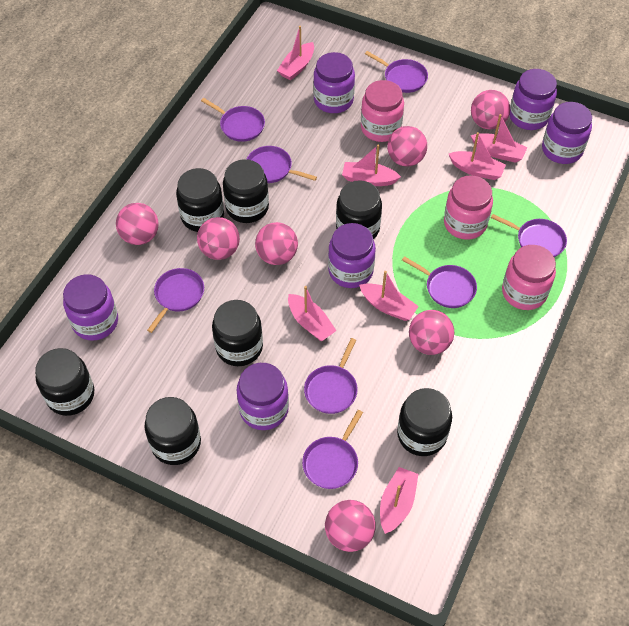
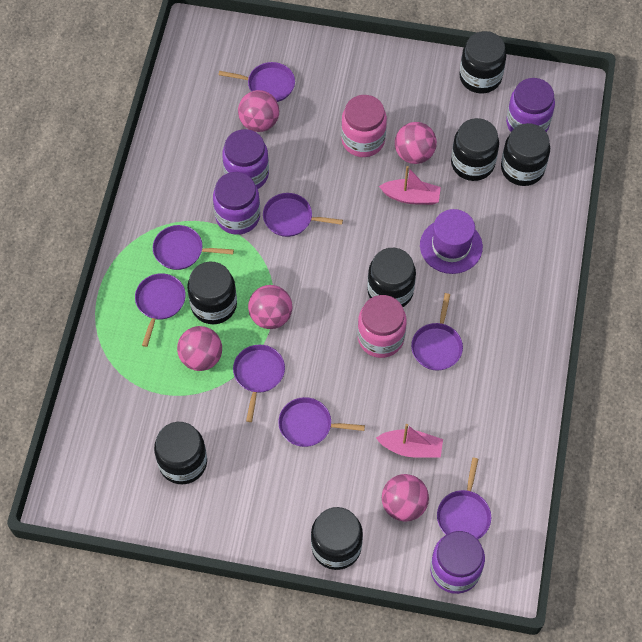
pink ball: [116,203,159,245] [197,217,240,260] [255,222,298,265] [325,500,376,552] [387,126,427,167] [409,310,454,355] [471,90,510,129] = 7 -> [177,326,222,371] [238,90,279,132] [248,285,293,329] [382,474,429,522] [395,122,437,164] = 5
pink boat: [277,26,314,80] [288,286,336,341] [342,145,401,186] [359,271,419,321] [380,467,418,534] [449,132,506,180] [471,114,527,163] = 7 -> [376,424,443,458] [379,166,441,205] = 2
pink jar: [361,80,404,142] [444,175,493,240] [502,245,556,310] = 3 -> [341,95,387,157] [358,295,407,358] = 2
purple hat: none = 0 -> [420,209,483,274] = 1
purple jar: [63,274,118,341] [237,363,289,430] [313,52,355,113] [328,223,376,288] [509,69,557,130] [542,102,592,164] = 6 -> [213,172,260,235] [222,129,269,189] [430,531,485,594] [506,78,555,132] = 4

